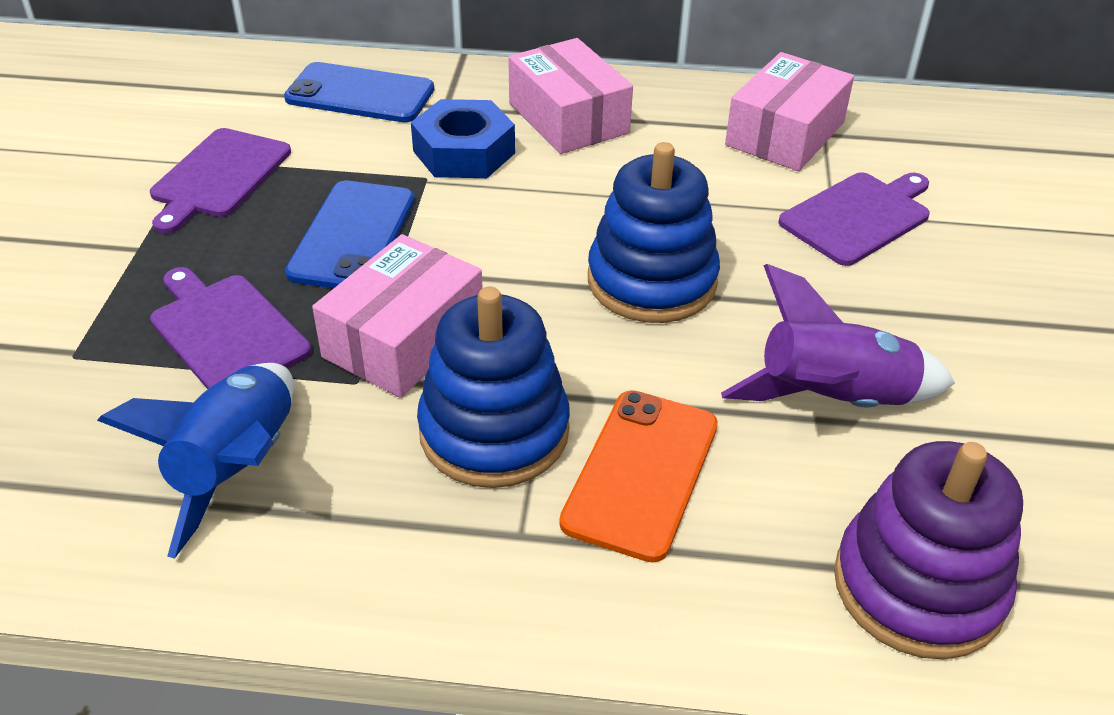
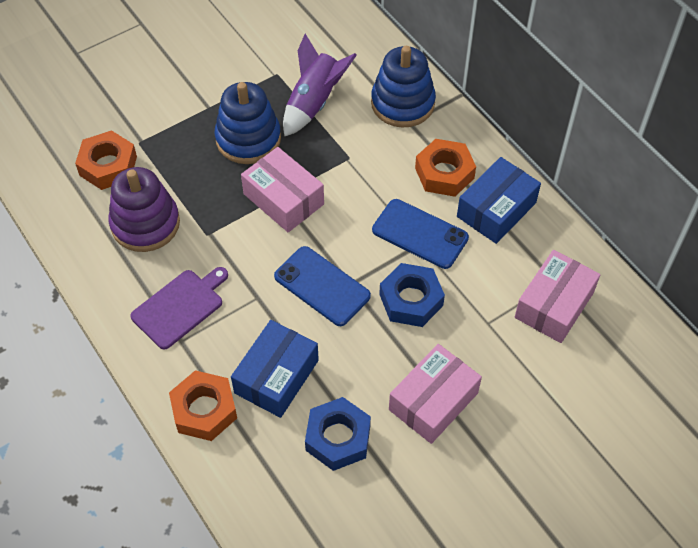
blue box: none = 0 -> [231,320,319,418] [457,157,541,244] = 2
blue nut: [411,99,515,178] = 1 -> [305,397,371,471] [379,263,445,327] = 2
blue rocket: [97,363,294,559] = 1 -> none = 0
orange nut: none = 0 -> [75,130,137,190] [169,370,237,441] [415,139,476,197] = 3
orange phone: [559,390,718,563] = 1 -> none = 0
purple cutting board: [150,128,291,234] [150,267,312,389] [778,172,930,266] = 3 -> [130,267,228,350] = 1

